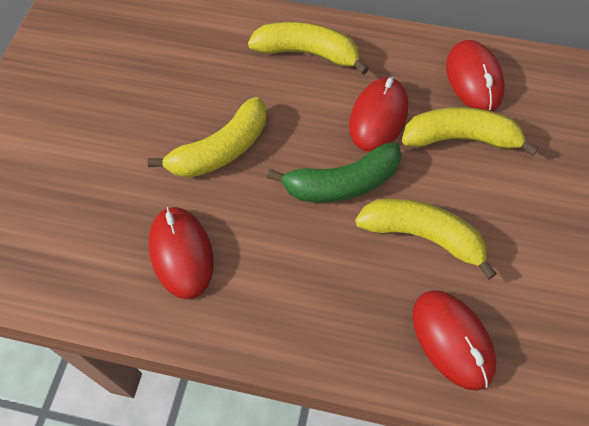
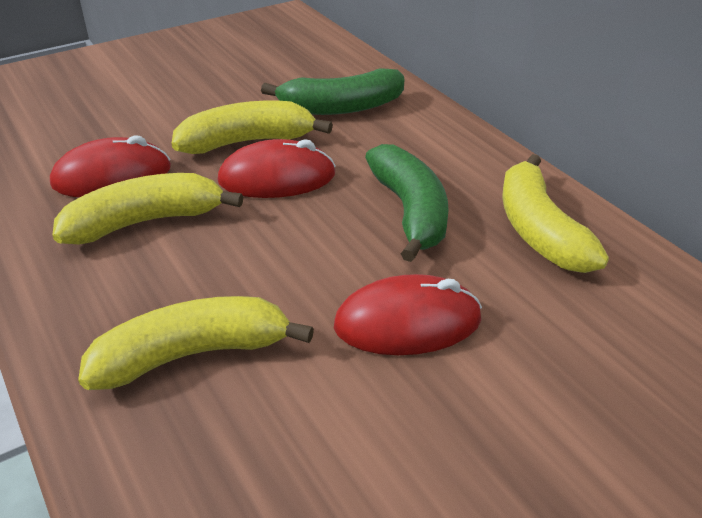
green banana: [267,142,402,202] = 1 -> [261,68,404,115] [365,144,449,262] = 2
red mouse: [149,207,214,299] [349,77,408,152] [413,290,496,391] [446,40,505,111] = 4 -> [50,135,171,197] [217,139,336,198] [334,274,482,355] = 3

